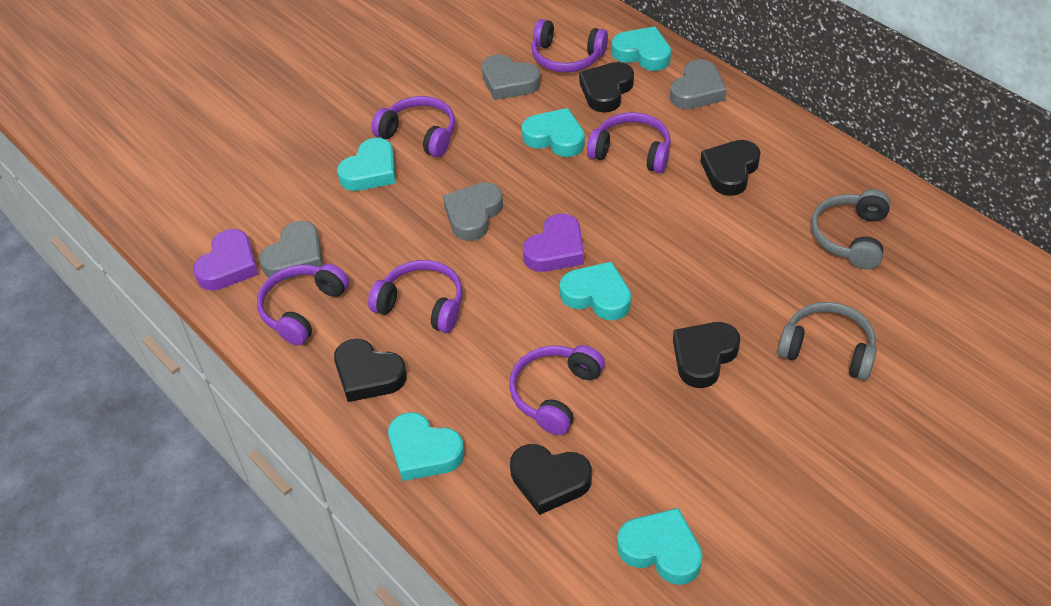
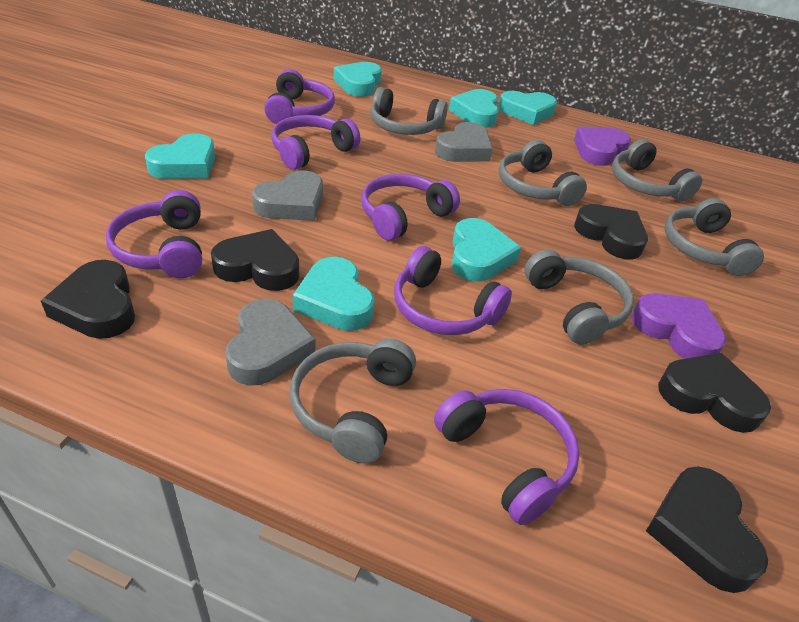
grey headphones: [778,302,877,380] [811,189,890,269] = 2 -> [290,339,416,463] [371,87,448,135] [499,140,587,206] [525,249,634,345] [612,139,702,202] [665,198,764,276] = 6
grey heart: [259,221,322,280] [443,182,503,241] [482,54,541,100] [670,59,726,109] = 4 -> [226,299,315,386] [252,170,323,221] [435,122,493,162] = 3

